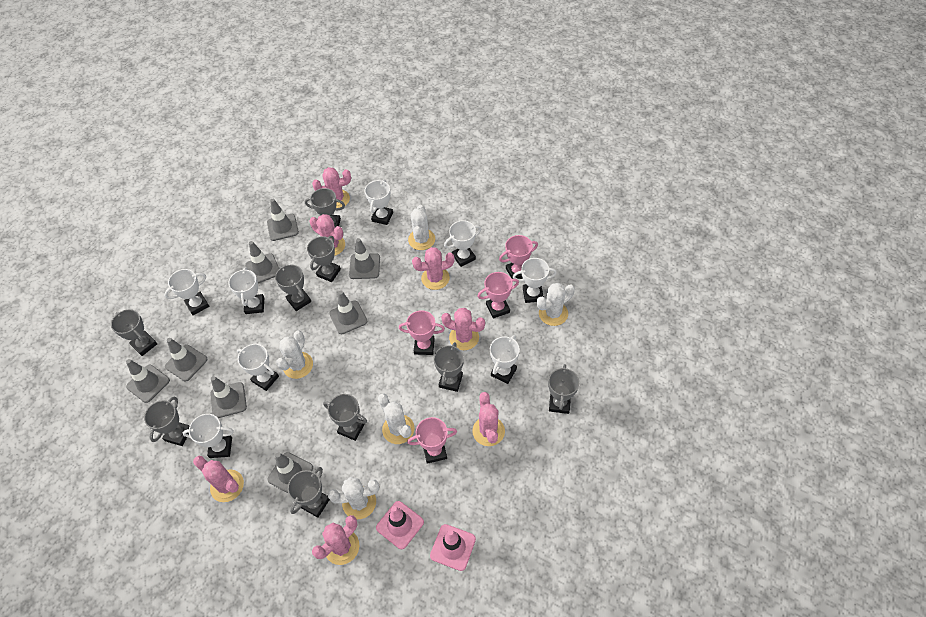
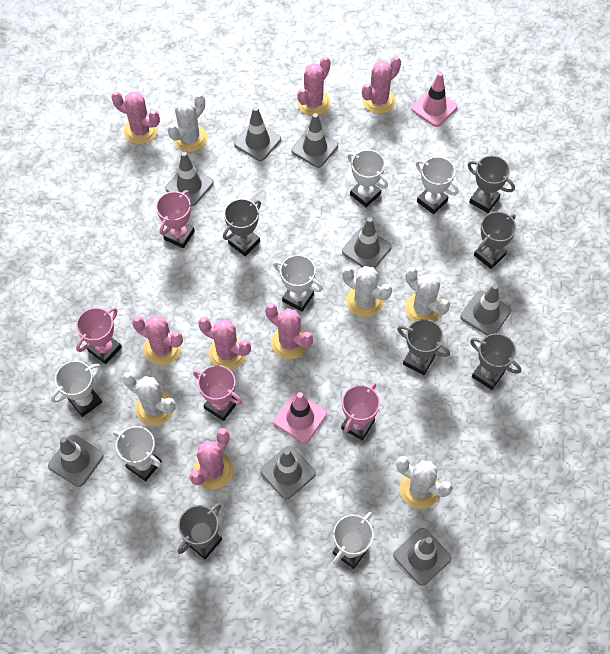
grey trophy: [111,309,157,356] [144,396,190,446] [275,265,311,311] [288,467,330,518] [305,188,345,227] [307,236,341,282] [323,394,367,441] [434,342,464,392] [548,364,579,414] = 9 -> [178,503,222,559] [223,199,261,256] [397,319,450,375] [468,156,515,213] [470,333,521,390] [474,212,516,269] = 6
white trophy: [164,269,209,315] [183,414,234,458] [228,267,264,314] [237,344,279,391] [365,179,393,225] [444,220,481,267] [490,335,520,384] [513,258,557,303] = 8 -> [51,361,102,417] [113,426,162,481] [273,255,323,312] [333,512,374,569] [348,150,388,207] [416,157,458,214] = 6

